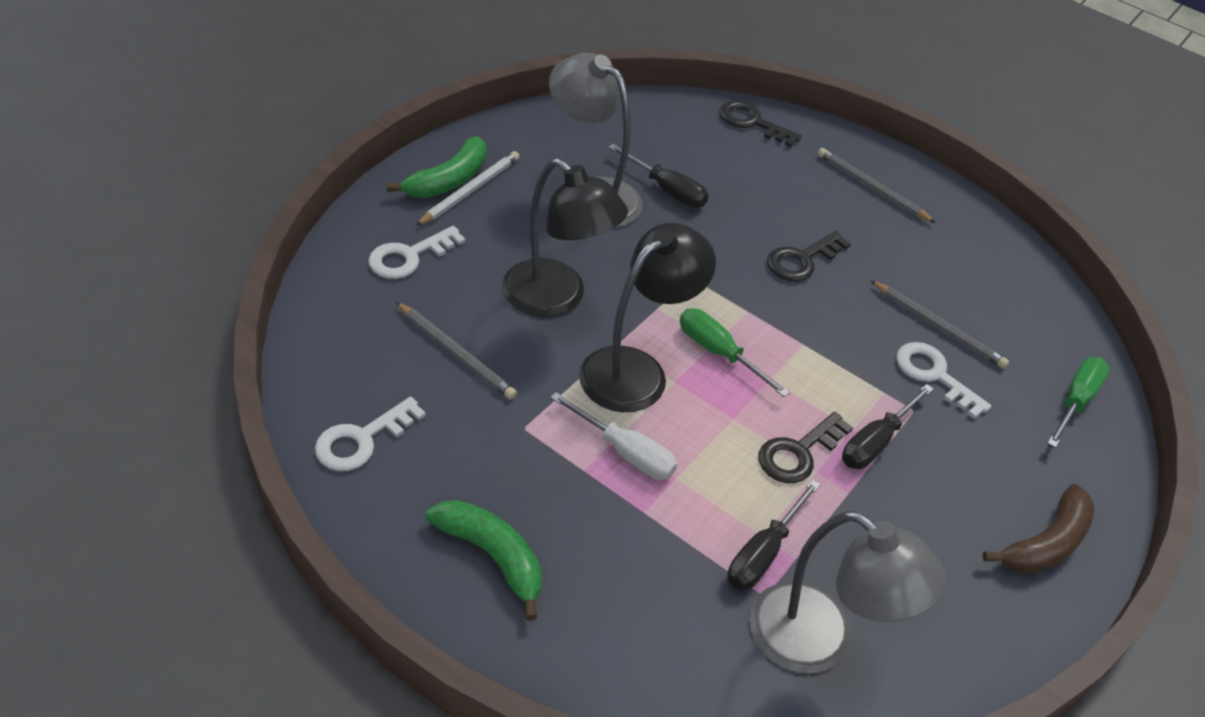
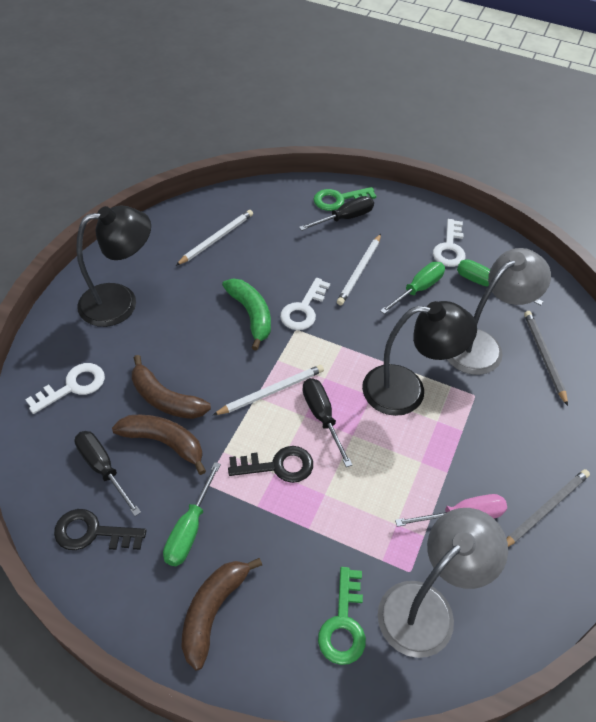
black key: [719,100,802,147] [759,412,853,483] [767,231,851,281] = 3 -> [54,509,146,550] [228,446,313,483] = 2
brown banana: [983,484,1094,574] = 1 -> [112,415,206,475] [132,355,211,419] [181,558,262,670] = 3
green banana: [387,136,486,198] [426,500,542,621] = 2 -> [222,279,271,351] = 1
green key: none = 0 -> [313,187,376,211] [318,567,366,665] = 2
green screwdriver: [680,308,790,397] [1047,357,1109,448] = 2 -> [163,462,221,566] [380,262,445,314] [457,259,543,305] = 3
grey pencil: [396,302,517,400] [818,148,936,223] [870,280,1009,369] = 3 -> [506,469,590,547] [524,311,568,406] = 2
pink screwdriver: none = 0 -> [395,494,507,527] = 1
white pencil: [416,151,520,226] = 1 -> [176,210,253,266] [213,365,324,415] [337,234,381,305] = 3
white screwdriver: [550,392,677,480] = 1 -> none = 0

